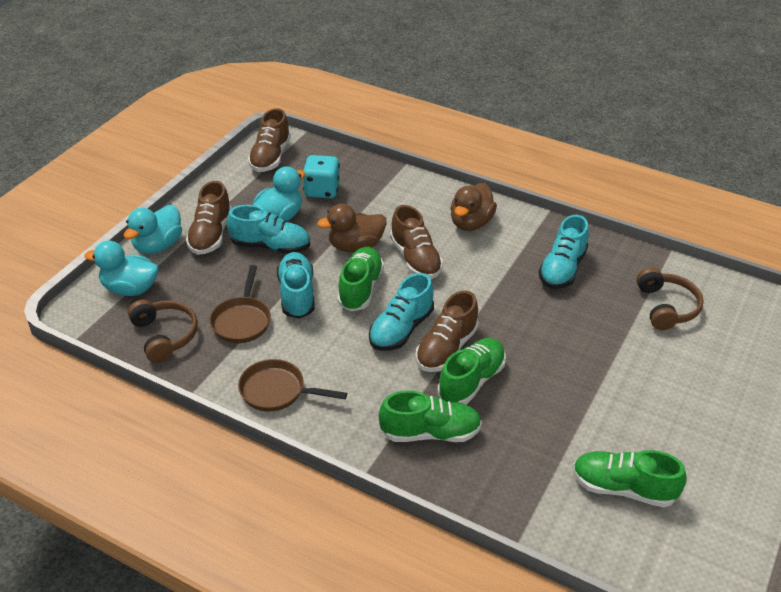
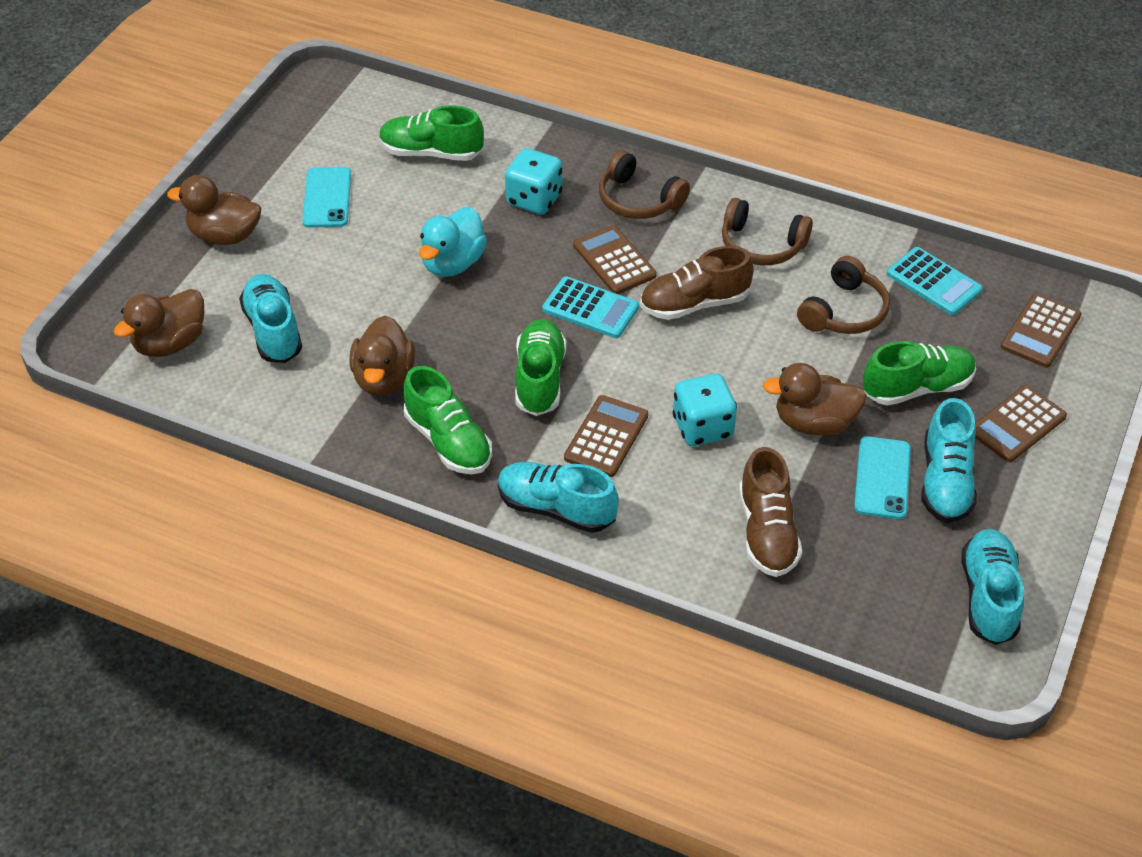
brown calculator: none = 0 -> [564,395,648,477] [573,225,657,294] [975,385,1067,462] [1000,293,1082,368] = 4
brown duck: [317,204,386,252] [450,183,497,231] = 2 -> [114,289,204,357] [167,175,261,245] [349,315,415,396] [763,363,867,436] = 4
brown headphones: [128,300,198,363] [636,267,704,330] = 2 -> [599,150,690,219] [722,198,813,265] [797,256,890,334] = 3
brown pan: [210,265,271,343] [238,359,347,412] = 2 -> none = 0
brown shoe: [186,181,232,255] [248,108,291,172] [390,205,443,279] [415,291,479,372] = 4 -> [640,246,754,320] [739,447,802,577] = 2
turquoise calculator: none = 0 -> [542,276,639,338] [887,247,983,315] = 2
turquoise dice: [303,155,340,198] = 1 -> [505,148,562,214] [673,374,737,446] = 2
turquoise duck: [84,241,159,296] [124,205,182,254] [253,166,305,221] = 3 -> [419,207,487,277] = 1
turquoise phone: none = 0 -> [302,167,351,228] [854,436,911,519] = 2

